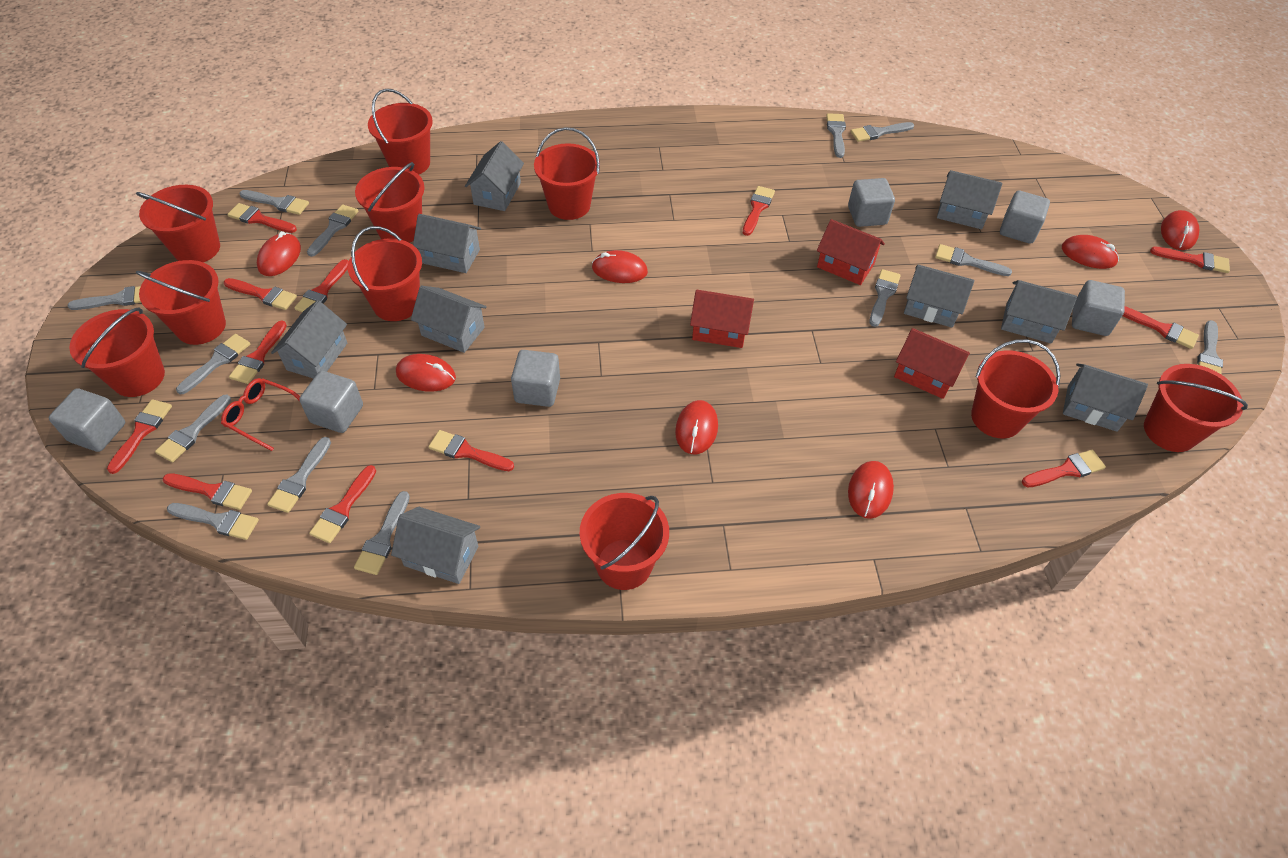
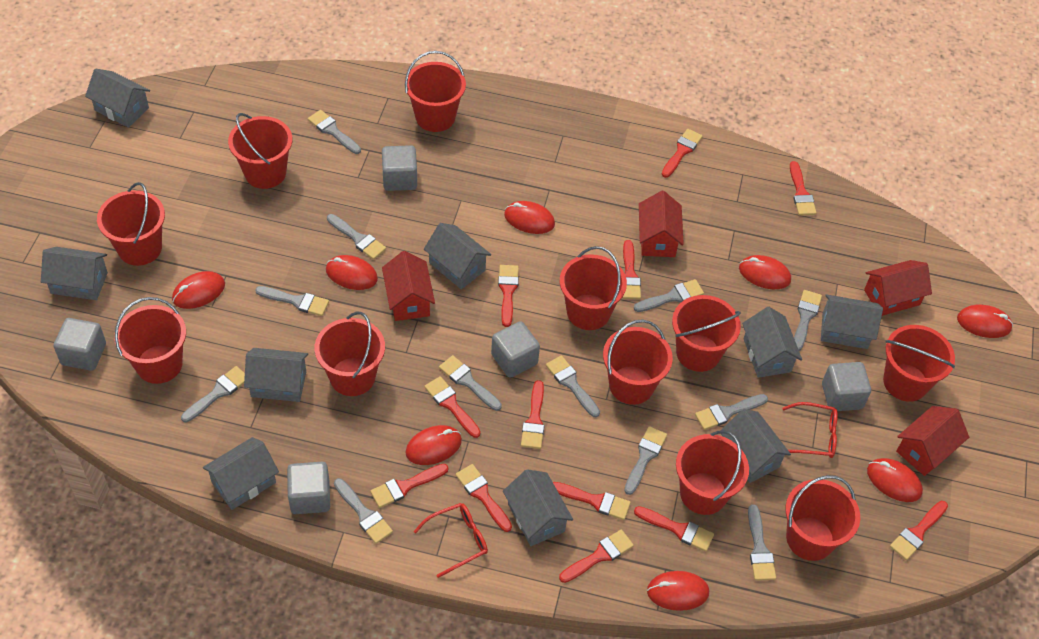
grey brush: [68,286,141,310] [155,394,231,462] [167,503,259,540] [176,334,250,394] [240,190,309,215] [267,437,331,513] [307,205,358,257] [354,491,410,575] [826,113,846,158] [851,122,914,142] [870,269,901,327] [935,244,1012,276] [1197,320,1223,374] = 13 -> [181,366,245,422] [255,286,329,316] [308,110,361,154] [327,214,386,260] [334,478,393,544] [439,355,502,411] [546,356,600,417] [624,426,667,495] [634,279,704,312] [695,394,768,430] [748,504,776,581] [794,290,822,351] = 12
grey cube: [49,388,125,452] [299,371,363,433] [511,350,560,407] [848,178,895,227] [1000,190,1050,244] [1072,280,1125,336] = 6 -> [54,318,106,371] [287,462,330,514] [382,145,417,191] [491,321,540,378] [822,362,871,411] = 5
red bucket: [69,307,165,397] [136,185,220,262] [136,260,226,345] [348,226,422,321] [355,162,425,243] [368,89,433,174] [534,127,600,220] [580,493,669,590] [971,339,1060,438] [1144,364,1248,452] = 10 -> [97,182,165,266] [114,297,186,384] [228,113,292,189] [315,311,385,396] [405,51,466,132] [560,246,627,330] [603,319,673,405] [672,295,741,372] [676,430,749,515] [785,475,860,561] [883,325,955,402] = 11
red glasses: [221,378,300,451] = 1 -> [413,503,488,578] [782,402,838,458] = 2
red house: [690,290,754,348] [817,219,885,285] [894,328,970,399] = 3 -> [382,251,435,321] [639,191,684,257] [864,260,932,316] [896,406,969,476] = 4
red mouse: [257,231,301,276] [396,354,456,392] [592,250,648,283] [675,400,718,454] [848,461,894,519] [1062,235,1119,269] [1161,210,1199,250] = 7 -> [172,271,225,309] [326,255,378,290] [406,425,462,465] [504,201,555,234] [647,571,709,611] [739,255,791,289] [867,458,923,502] [957,305,1013,338] = 8

